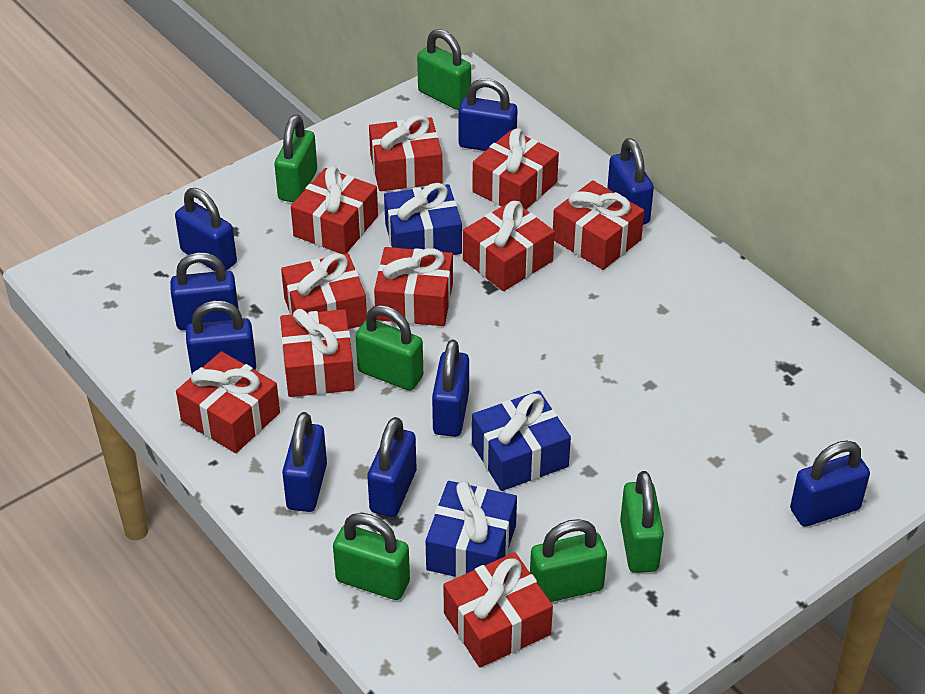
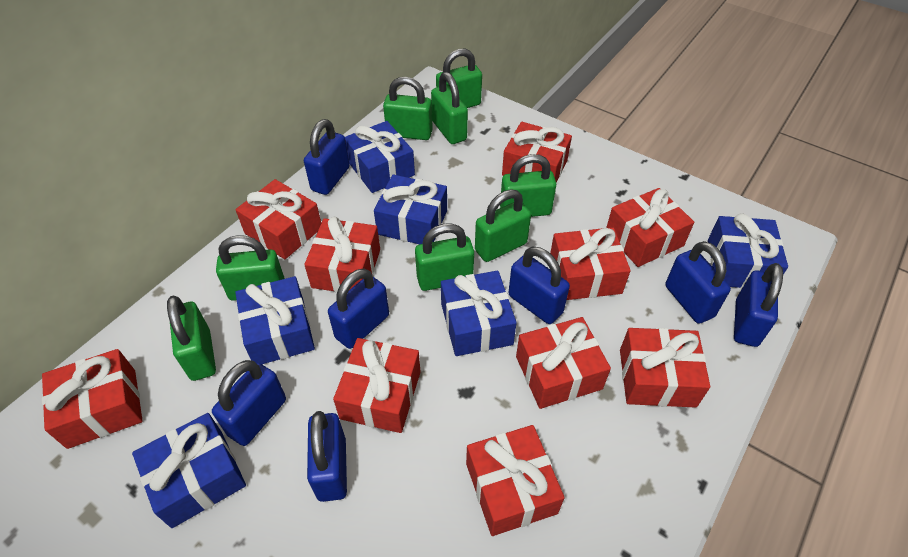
blue gift: [384,183,462,255] [426,481,517,578] [472,391,571,491] = 3 -> [132,413,246,528] [235,276,315,364] [345,121,415,193] [374,174,447,244] [441,271,517,356] [708,213,788,288] = 6
blue padlock: [170,252,239,330] [175,188,237,271] [186,300,256,374] [282,412,327,512] [367,417,416,517] [432,340,469,437] [459,79,517,151] [607,138,654,225] [790,440,870,527] = 9 -> [212,360,286,446] [304,119,350,195] [307,411,347,502] [328,268,389,349] [508,247,570,324] [665,241,731,324] [734,263,783,347] = 7
green padlock: [274,115,317,202] [333,513,410,600] [356,305,423,391] [417,29,471,110] [530,519,607,602] [620,471,664,573] = 6 -> [167,296,216,381] [216,235,285,301] [383,77,433,140] [415,223,474,291] [431,72,468,144] [436,49,482,108] [475,190,531,262] [500,154,556,217] = 8

